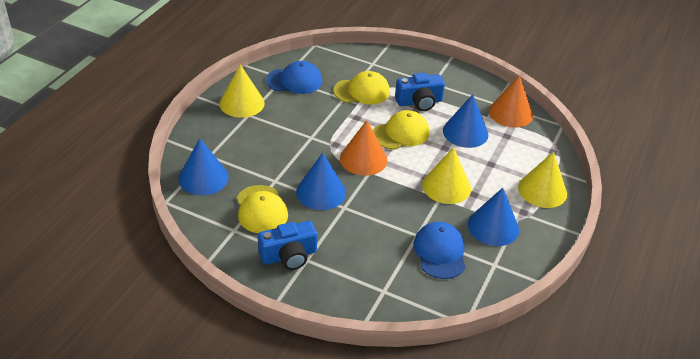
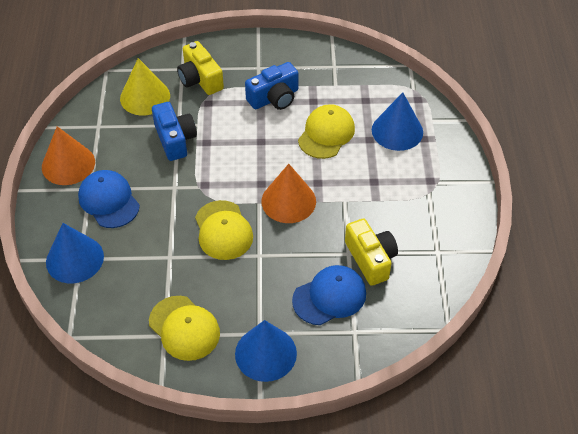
blue cone: [178,138,229,195] [296,152,346,210] [443,94,489,148] [468,188,519,246] = 4 -> [46,223,104,283] [235,320,297,382] [372,92,423,151] = 3
yellow camera: none = 0 -> [177,41,224,95] [345,218,398,286] = 2
yellow cone: [219,64,265,118] [422,147,471,204] [518,152,567,208] = 3 -> [120,58,170,116] = 1

